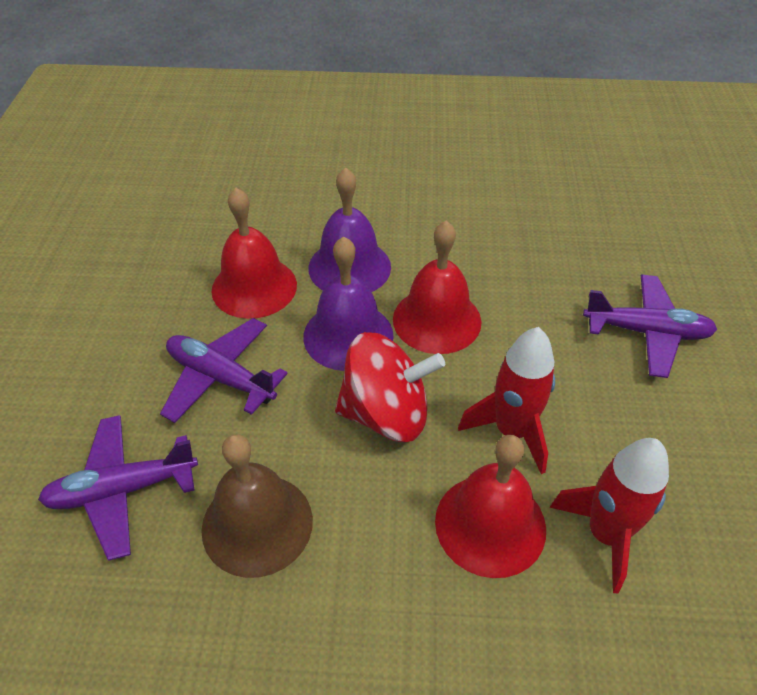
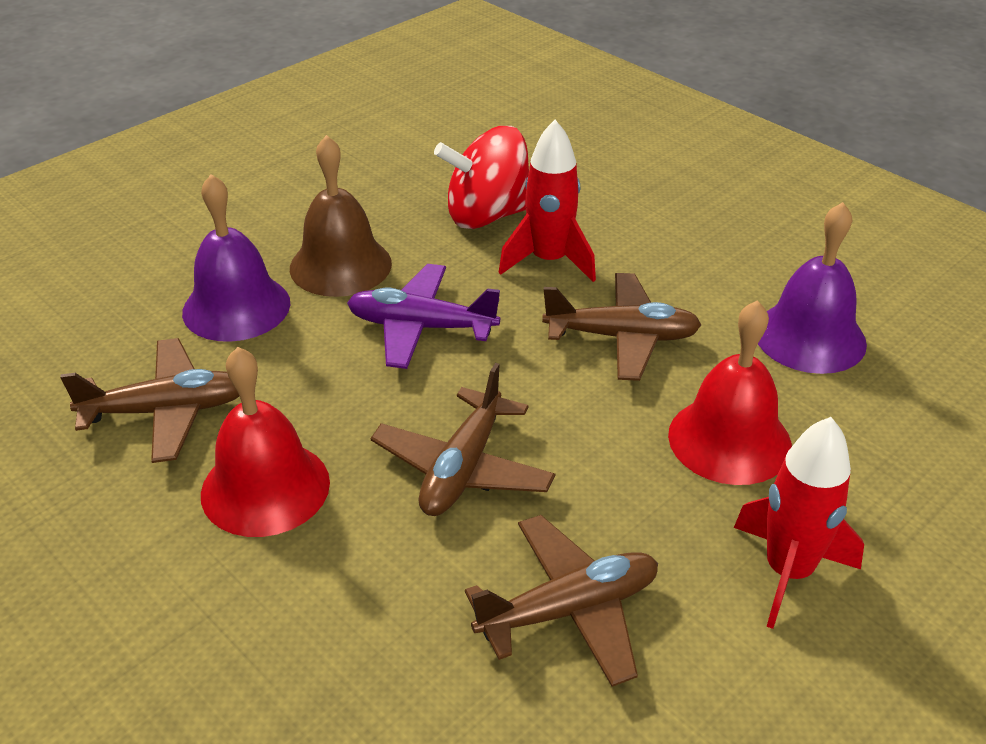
brown plane: none = 0 -> [60,338,239,463] [371,363,555,516] [465,515,658,687] [542,273,702,381] = 4
purple plane: [38,415,198,561] [160,318,288,423] [583,274,717,378] = 3 -> [347,264,500,369] = 1
red bell: [211,188,297,319] [393,221,482,354] [435,435,546,578] = 3 -> [201,347,330,537] [668,300,792,485] = 2

